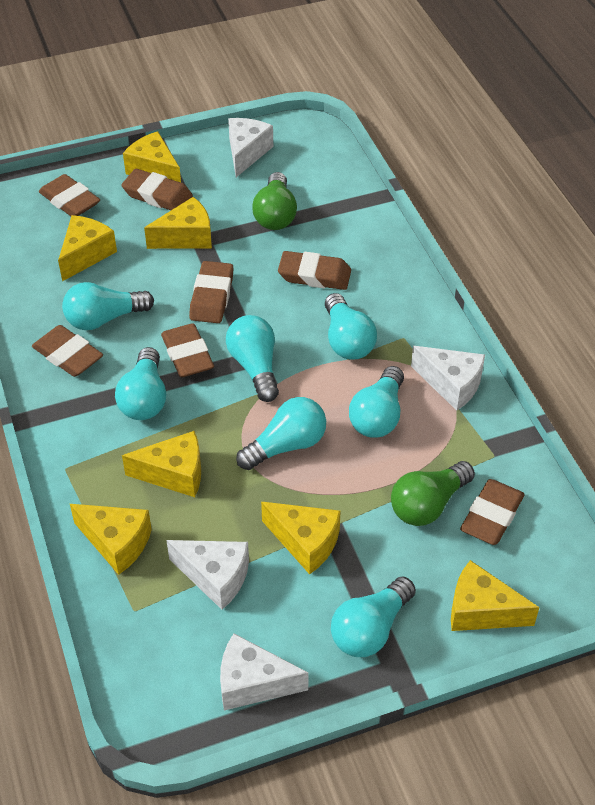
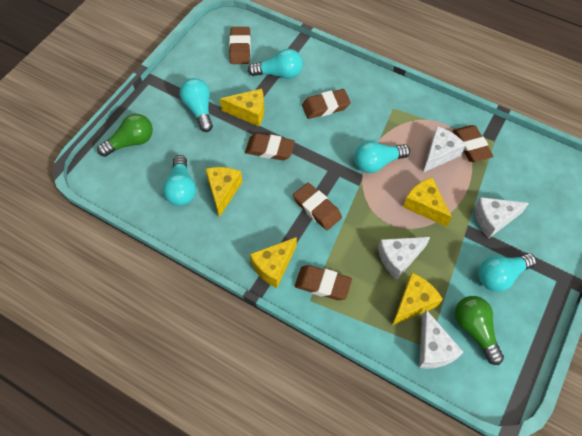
brown eraser: [32,325,103,377] [39,174,100,216] [122,169,193,210] [161,323,214,377] [189,261,234,323] [278,251,351,290] [460,479,525,545] = 7 -> [229,27,251,64] [245,133,295,160] [293,183,342,230] [295,265,352,300] [302,89,351,119] [453,125,494,162] = 6
turquoise light bulb: [62,282,154,330] [115,347,166,420] [226,315,279,402] [236,397,326,470] [325,293,377,360] [331,577,416,657] [349,366,404,438] = 7 -> [163,155,196,206] [180,78,213,132] [248,49,303,79] [354,141,410,173] [478,253,536,292] = 5
yellow cheese: [58,215,117,281] [70,504,152,575] [122,431,201,497] [123,131,181,182] [144,197,212,249] [261,502,341,574] [451,560,540,631] = 7 -> [206,167,242,217] [220,89,264,126] [250,237,297,288] [392,273,443,325] [403,177,452,227] = 5

